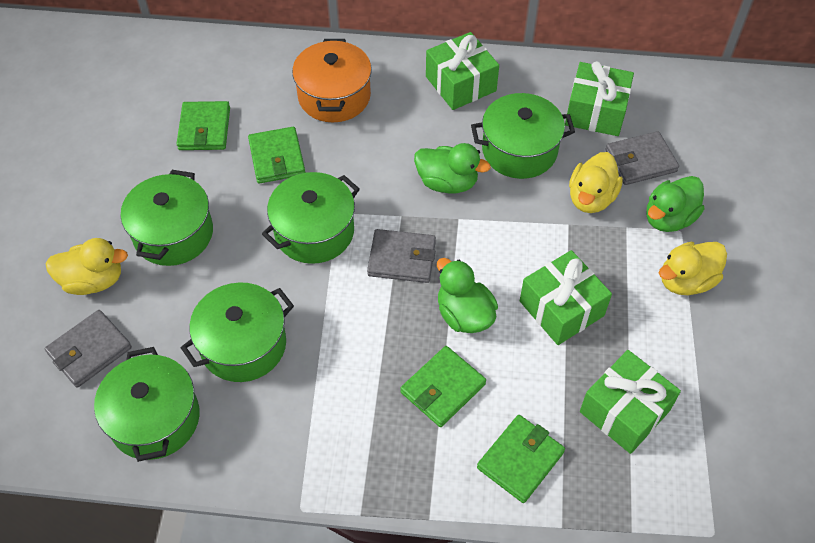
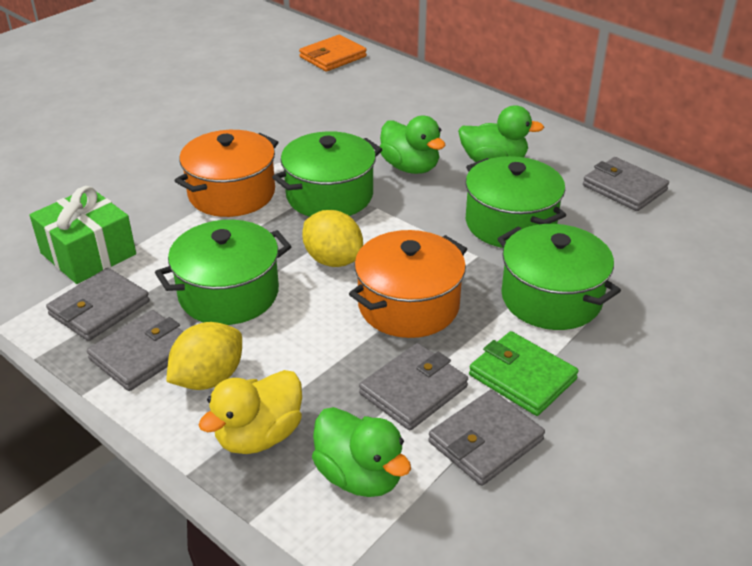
green gift: [426,32,499,110] [520,250,612,345] [565,61,634,136] [580,350,681,454] = 4 -> [30,186,136,284] = 1
green pot: [94,347,199,462] [121,170,213,266] [181,283,294,382] [262,172,360,264] [471,93,575,179] = 5 -> [155,220,292,325] [272,131,382,217] [465,156,566,248] [498,224,621,330] = 4
green wallet: [177,101,230,150] [248,127,305,184] [400,346,486,427] [477,415,565,503] = 4 -> [469,331,579,416] = 1
grey wallet: [45,310,132,388] [367,229,436,283] [605,131,679,185] = 3 -> [46,268,150,341] [87,310,183,391] [359,343,468,431] [428,390,545,486] [583,157,669,211] = 5
orange pot: [292,39,372,123] = 1 -> [175,130,278,217] [349,230,467,338] = 2
orange wallet: none = 0 -> [299,35,367,72] = 1
yellow duck: [45,238,128,295] [569,152,623,213] [659,242,727,295] = 3 -> [199,370,302,454] = 1
yellow lemon: none = 0 -> [166,322,242,390] [302,210,363,267] = 2

